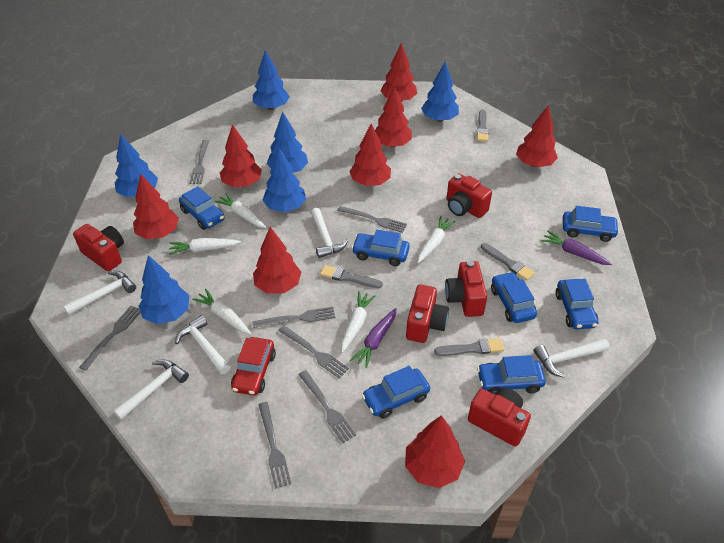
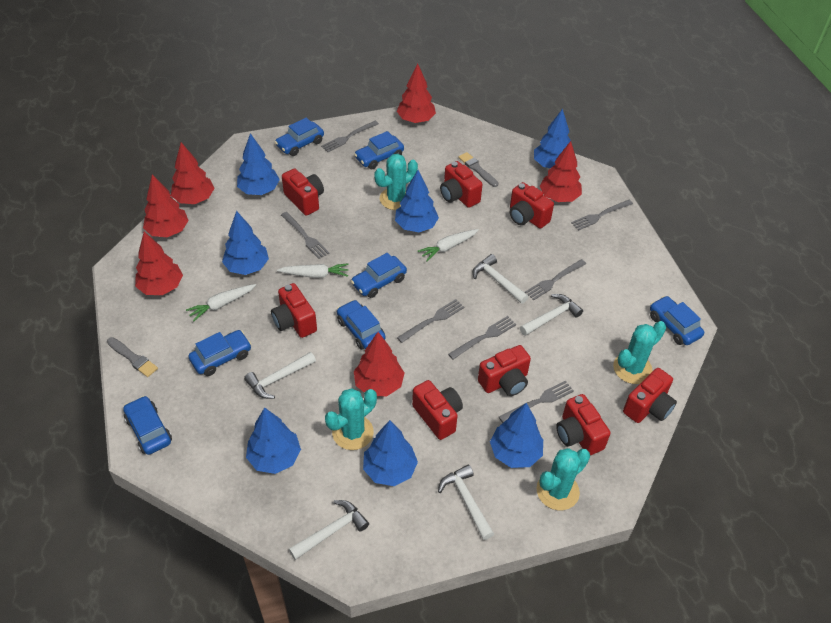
blue tree: [115,134,158,197] [139,255,189,324] [253,50,290,110] [262,148,306,212] [267,112,308,173] [421,61,459,122] = 6 -> [222,211,269,275] [237,133,280,195] [246,407,301,474] [363,420,418,486] [395,170,439,232] [490,403,543,468] [534,109,571,168] = 7
grey brush: [320,265,383,288] [434,338,504,356] [477,109,489,142] [481,243,535,281] = 4 -> [107,337,158,377] [458,152,498,187] = 2
purple carrot: [350,308,397,368] [541,231,612,265] = 2 -> none = 0
red camera: [73,224,124,271] [406,285,449,343] [445,261,487,317] [447,173,492,218] [468,388,531,447] = 5 -> [271,283,317,338] [282,169,324,216] [412,380,463,440] [440,161,483,208] [478,345,531,396] [510,182,554,229] [556,394,611,455] [623,368,677,423] = 8
red car: [231,337,276,395] = 1 -> none = 0
red tree: [133,174,179,239] [220,124,262,187] [253,227,301,294] [349,124,391,186] [375,86,412,148] [380,43,417,102] [405,415,465,488] [516,105,558,167] = 8 -> [135,232,183,295] [143,174,189,237] [171,142,215,204] [354,332,405,396] [397,63,436,123] [540,141,582,202] = 6
turquoise cactus: none = 0 -> [325,388,377,450] [374,154,418,210] [536,448,590,510] [613,321,666,384] = 4
white carrot: [169,238,241,255] [192,289,251,335] [214,193,267,228] [341,291,376,353] [418,216,455,263] = 5 -> [186,284,256,321] [277,263,349,278] [418,229,479,261] = 3

